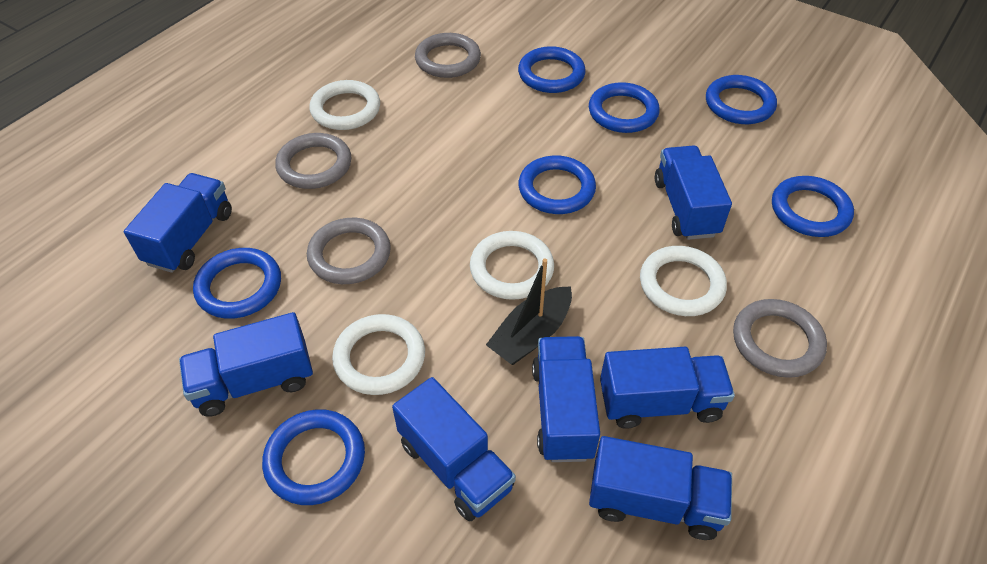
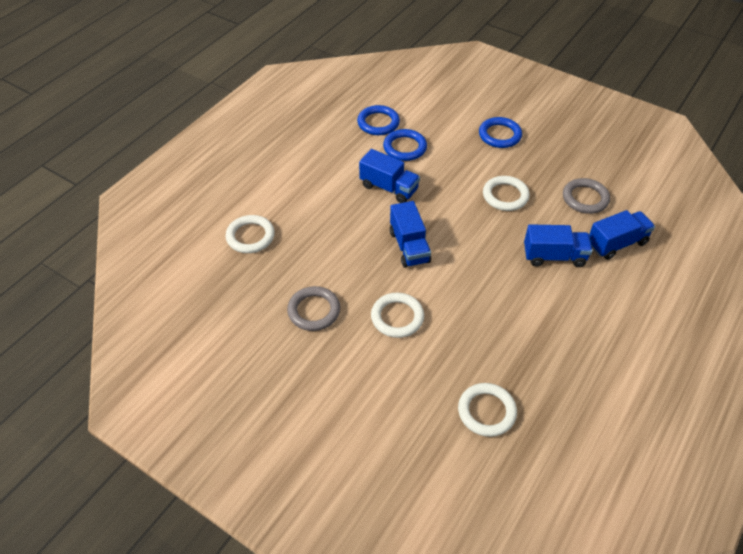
black boat: [486,259,572,365] = 1 -> none = 0
blue ring: [193,248,281,319] [262,409,365,505] [518,46,586,93] [518,155,596,214] [589,82,660,133] [706,75,777,124] [772,176,854,237] = 7 -> [357,105,400,135] [383,129,427,161] [479,117,522,148] = 3
blue truck: [124,173,232,273] [179,312,313,417] [392,377,516,521] [532,336,600,462] [589,436,732,540] [600,347,735,429] [655,145,732,240] = 7 -> [359,149,420,203] [390,201,431,268] [524,224,593,267] [589,210,655,260] = 4
grey ring: [275,133,352,189] [307,218,391,284] [415,33,481,78] [733,299,827,378] = 4 -> [287,286,340,331] [563,178,610,214] = 2

